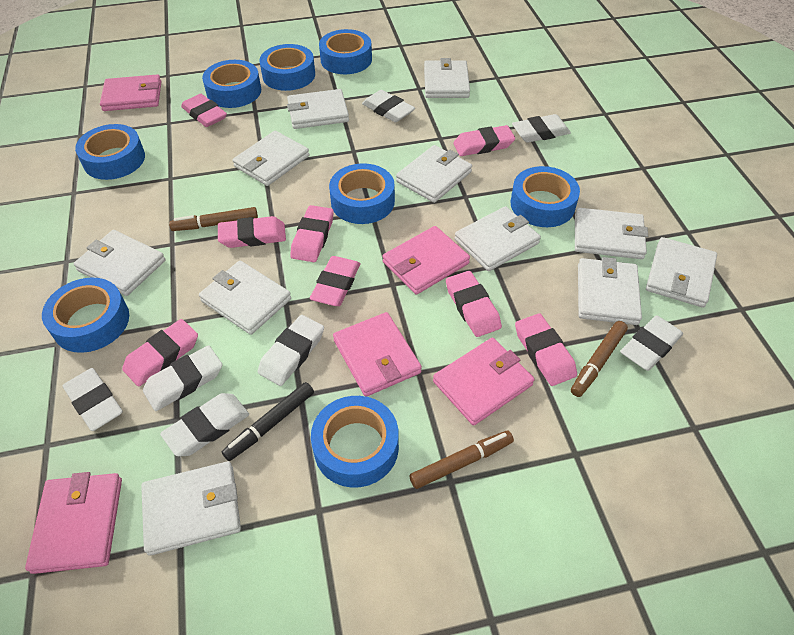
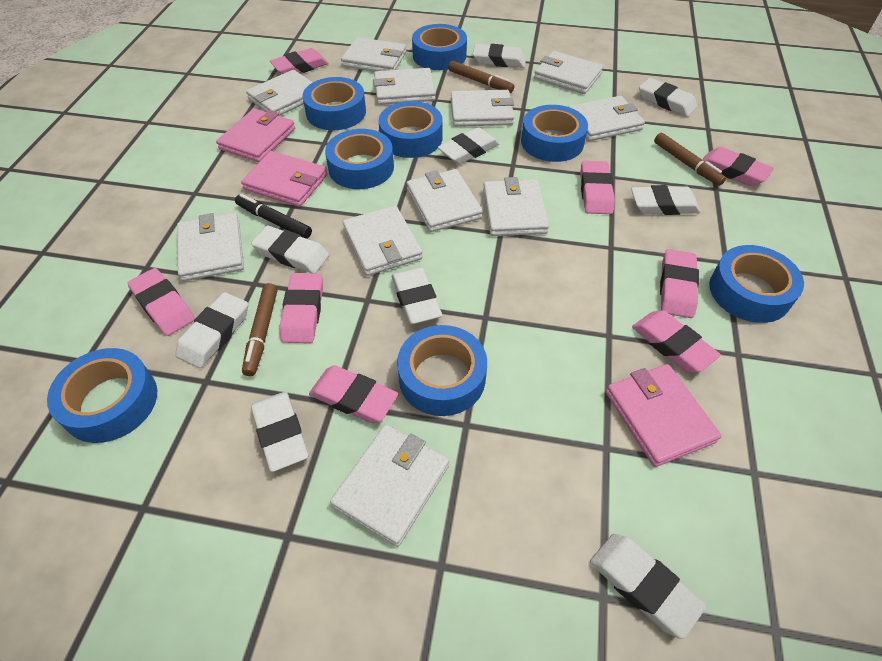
pink wallet: [25,472,122,574] [100,74,161,111] [333,312,422,397] [382,226,470,295] [433,338,535,426] = 5 -> [216,108,295,162] [241,151,327,207] [606,364,721,467] = 3
white eraser: [63,368,123,431] [143,345,222,411] [160,393,249,456] [258,315,324,386] [362,90,415,122] [512,114,571,143] [620,316,683,371] = 7 -> [175,292,248,368] [251,226,329,273] [251,392,308,472] [392,268,442,324] [438,127,499,165] [472,44,526,68] [590,534,706,639] [631,185,701,215] [639,78,698,117] = 9

